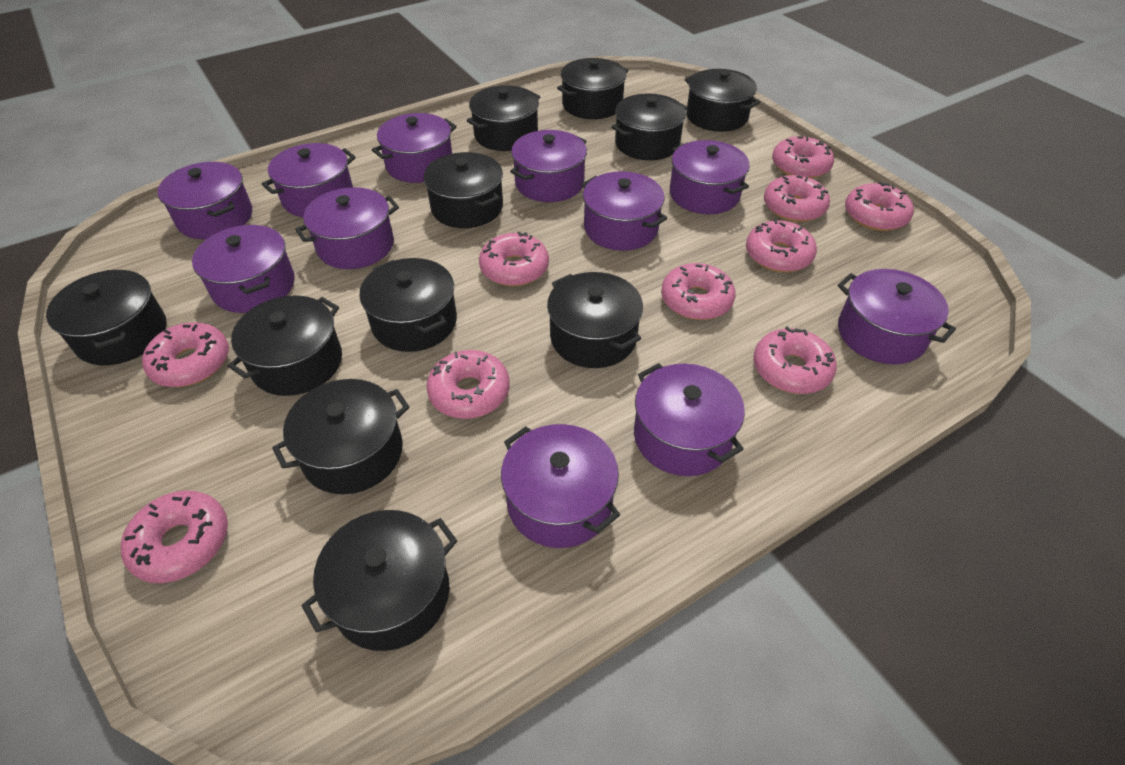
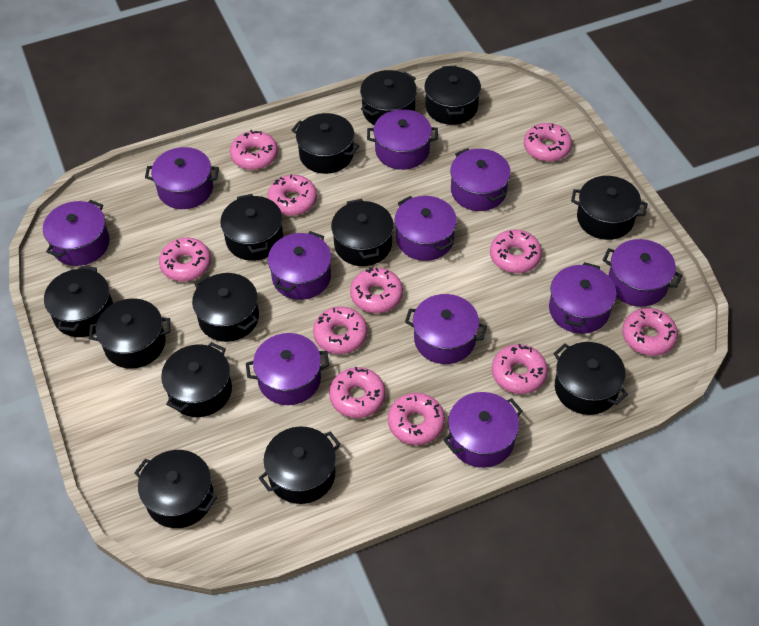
black pot: [46,270,167,365] [228,295,342,396] [272,379,410,494] [301,510,457,651] [359,258,457,352] [423,152,503,228] [467,85,541,151] [547,272,643,368] [557,58,628,119] [611,94,687,160] [685,69,760,132] = 11 -> [44,266,113,337] [89,299,170,369] [134,450,217,528] [161,342,232,417] [192,273,259,342] [220,194,283,261] [259,427,341,504] [292,113,360,174] [331,199,394,266] [360,70,417,125] [424,66,481,125] [553,342,628,415] [571,176,648,240] = 13
pink donut: [121,490,228,583] [142,323,229,387] [426,350,510,419] [479,232,549,286] [661,263,736,320] [746,219,817,272] [753,326,837,394] [764,175,830,222] [772,136,834,179] [845,182,914,231] = 10 -> [159,238,211,281] [230,130,278,170] [267,175,317,216] [313,307,367,354] [329,367,385,418] [350,268,403,313] [388,393,445,445] [490,229,542,273] [492,344,548,394] [524,123,572,162] [622,308,678,356] = 11

